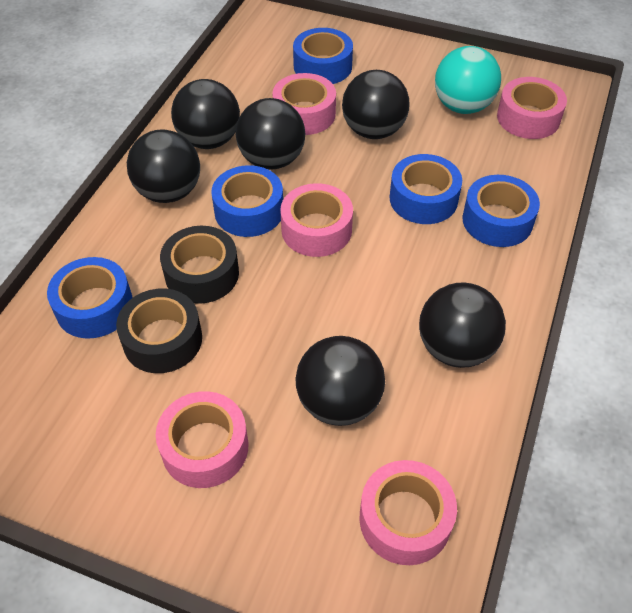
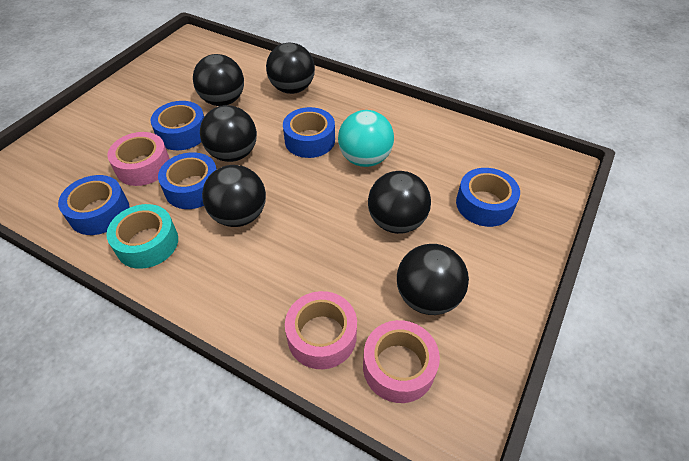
black tape: [116,289,202,373] [160,226,239,304] = 2 -> none = 0
pink tape: [156,391,248,488] [272,73,336,135] [280,183,353,257] [359,460,457,565] [497,77,567,139] = 5 -> [107,132,170,186] [285,291,357,369] [363,320,440,403] = 3
turquoise tape: none = 0 -> [106,204,178,269] = 1

